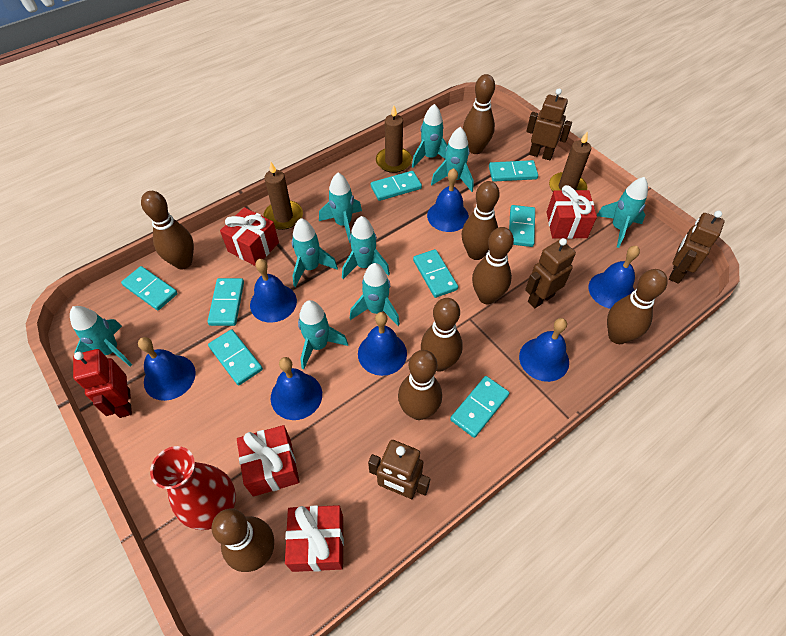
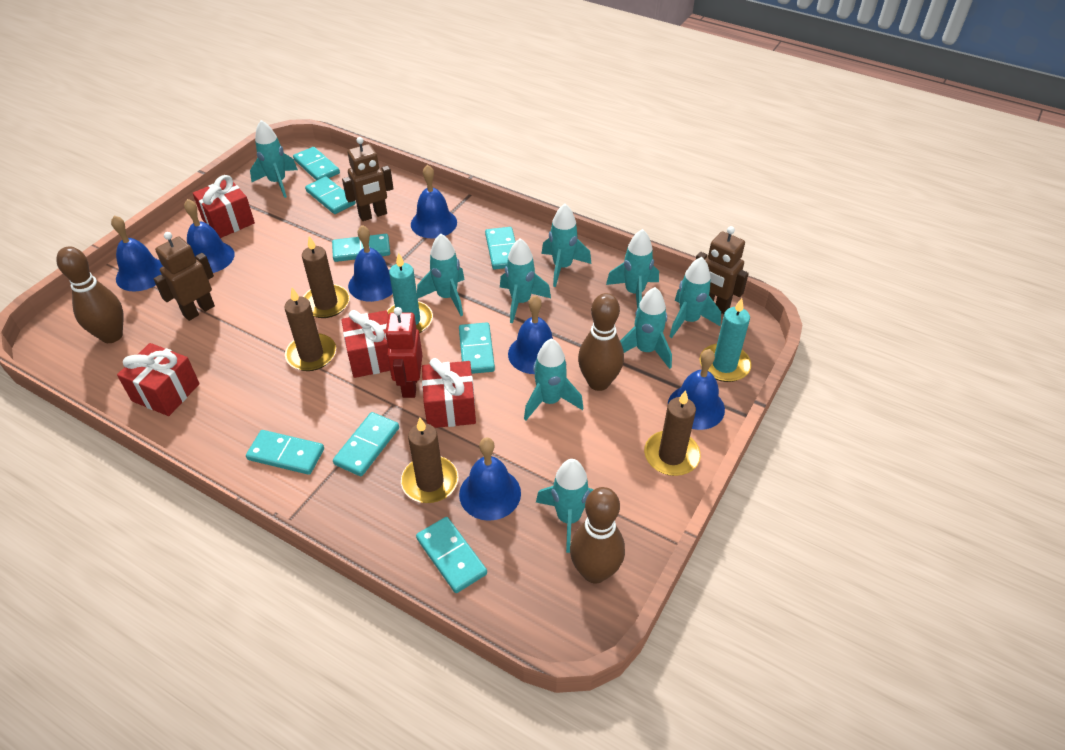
brown bowling pin: [141,191,194,269] [211,508,274,572] [398,350,442,420] [421,298,463,372] [462,181,500,260] [463,74,495,154] [472,227,514,304] [607,269,668,344] = 8 -> [56,247,124,343] [570,487,625,583] [578,293,624,391] = 3
brown candle: [263,162,303,230] [376,106,412,173] [549,132,591,192] = 3 -> [284,288,336,371] [302,236,350,318] [401,417,458,503] [644,390,701,476] = 4
brown robot: [368,440,430,499] [525,238,576,308] [526,89,572,160] [669,211,725,284] = 4 -> [154,232,215,321] [342,137,394,221] [696,226,749,314] = 3
red vase: [150,446,236,530] = 1 -> none = 0
turquoise candle: none = 0 -> [387,253,433,333] [700,298,751,382] = 2

